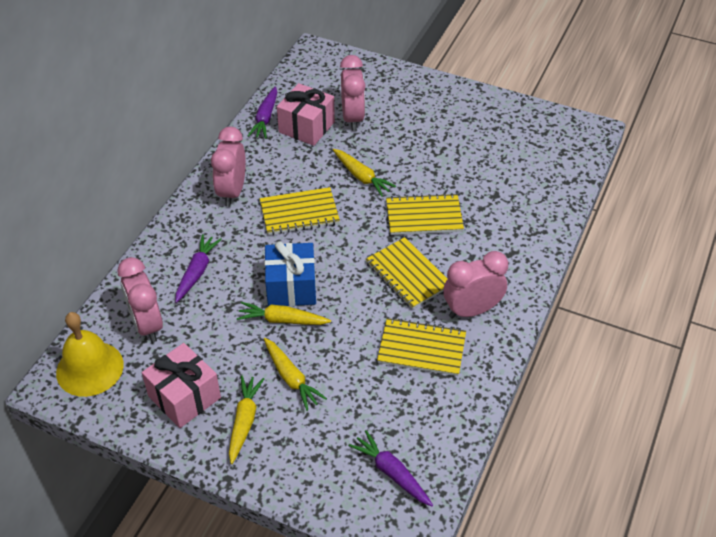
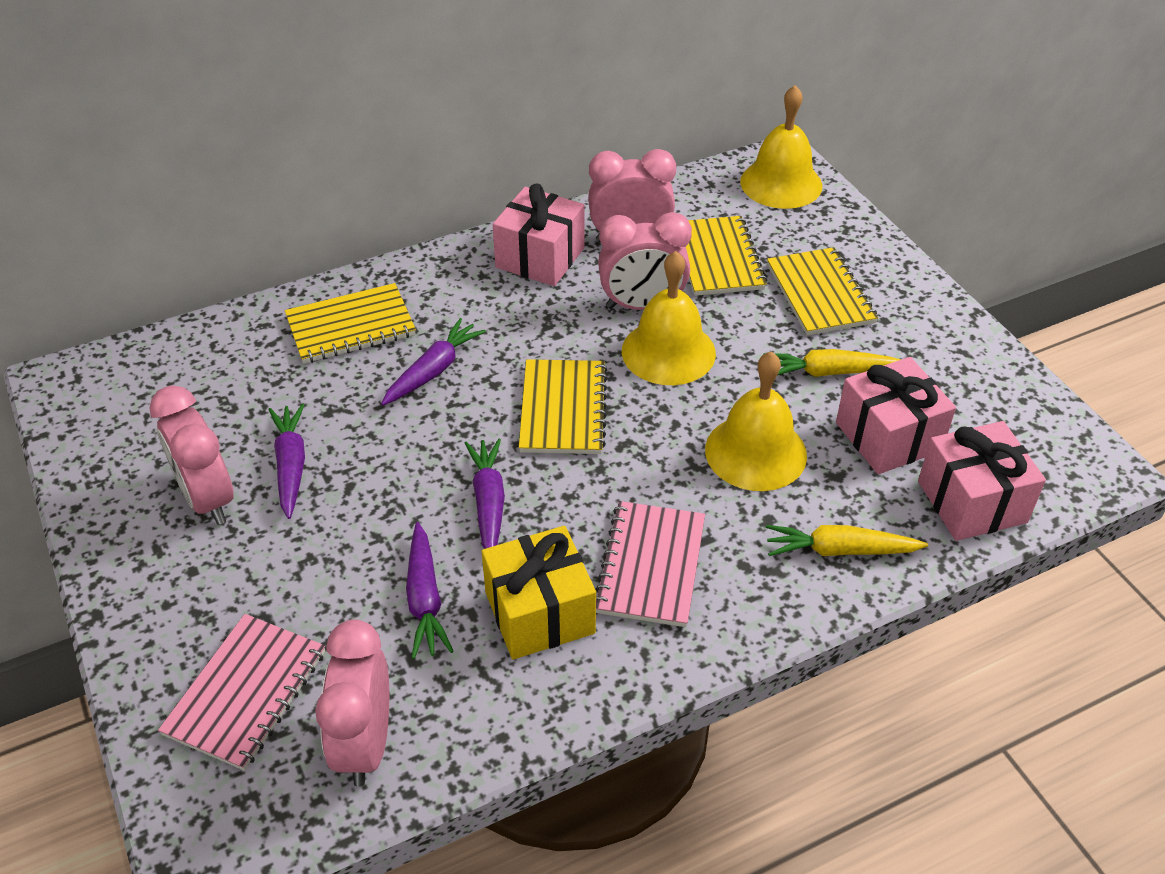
blue gift: [264,241,316,306] = 1 -> none = 0
pink gift: [142,343,221,428] [277,83,335,146] = 2 -> [493,183,585,286] [836,357,956,474] [918,421,1046,541] = 3
pink notebook: none = 0 -> [158,614,325,771] [596,501,705,627] = 2
purple carrot: [175,234,222,303] [248,86,277,139] [349,430,433,506] = 3 -> [268,403,305,519] [381,318,486,406] [406,522,454,659] [465,439,505,549] = 4
yellow bell: [56,312,124,397] = 1 -> [622,251,716,385] [705,351,807,491] [740,85,822,209] = 3
yellow carrot: [229,376,264,464] [237,302,331,325] [264,338,327,411] [333,149,396,197] = 4 -> [763,349,901,377] [766,525,928,556] = 2
yellow gift: none = 0 -> [482,526,596,659] = 1

